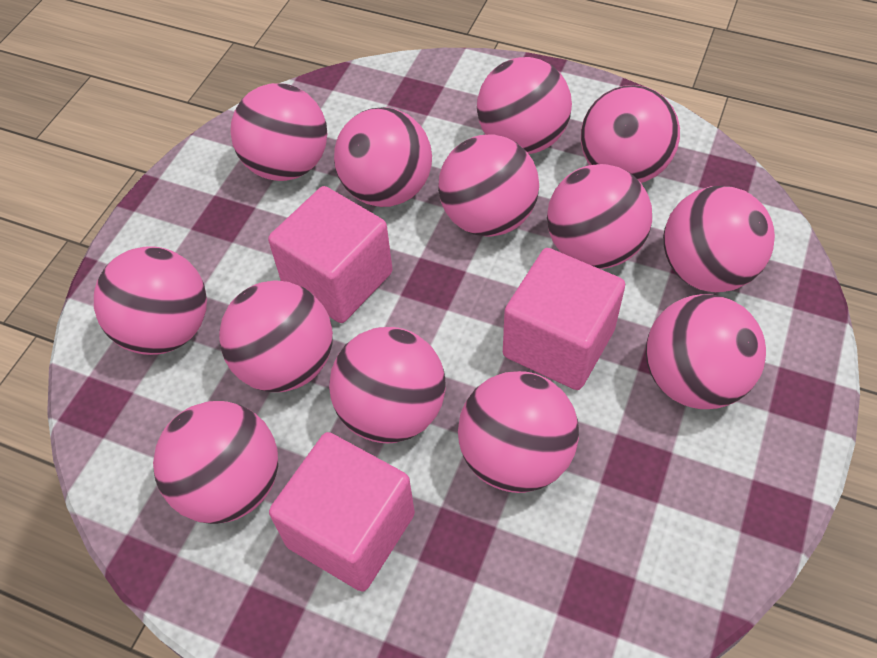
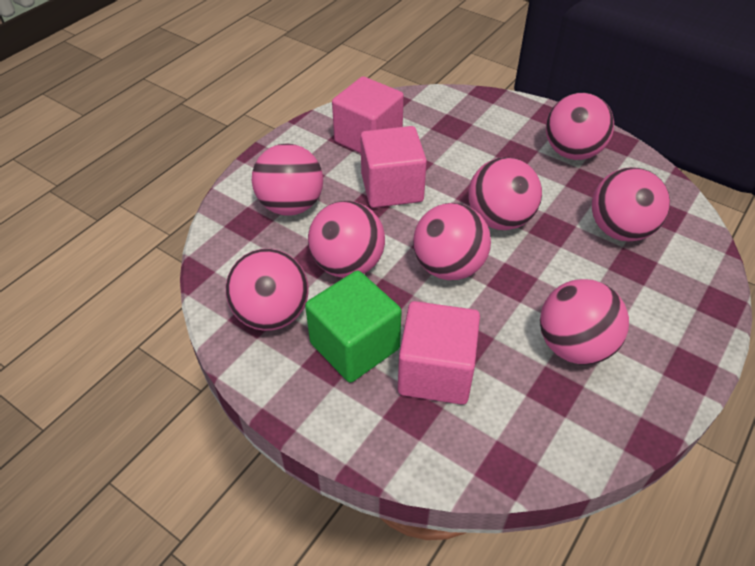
green cube: none = 0 -> [305,270,402,382] = 1
pink ball: [94,246,207,355] [153,401,278,524] [219,281,333,392] [230,83,327,181] [329,327,446,443] [334,107,432,207] [438,134,539,237] [458,371,579,493] [477,57,572,154] [547,164,652,269] [581,85,680,183] [646,294,766,409] [663,186,775,292] = 13 -> [226,249,309,331] [252,143,323,216] [308,201,385,278] [413,203,491,280] [468,157,542,230] [540,279,629,365] [546,93,614,160] [592,167,670,241] = 8

